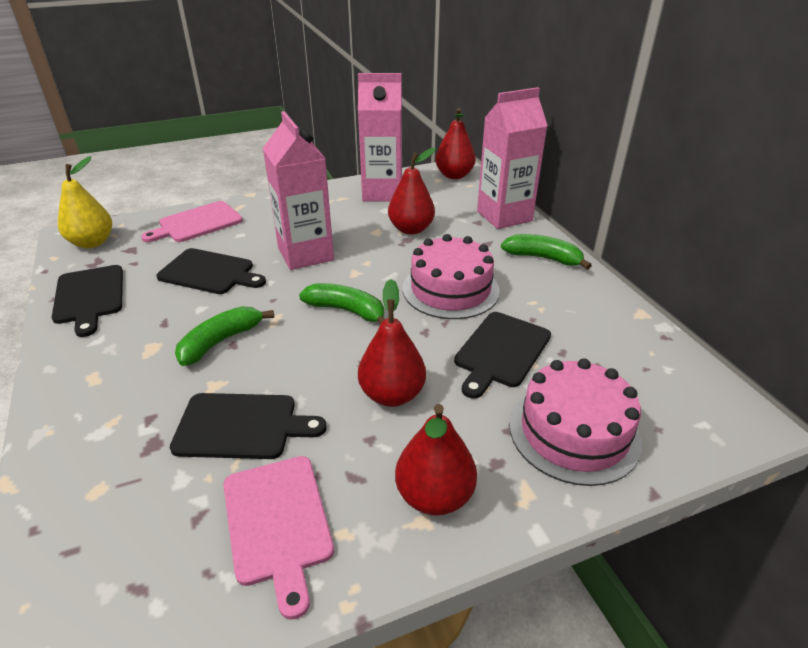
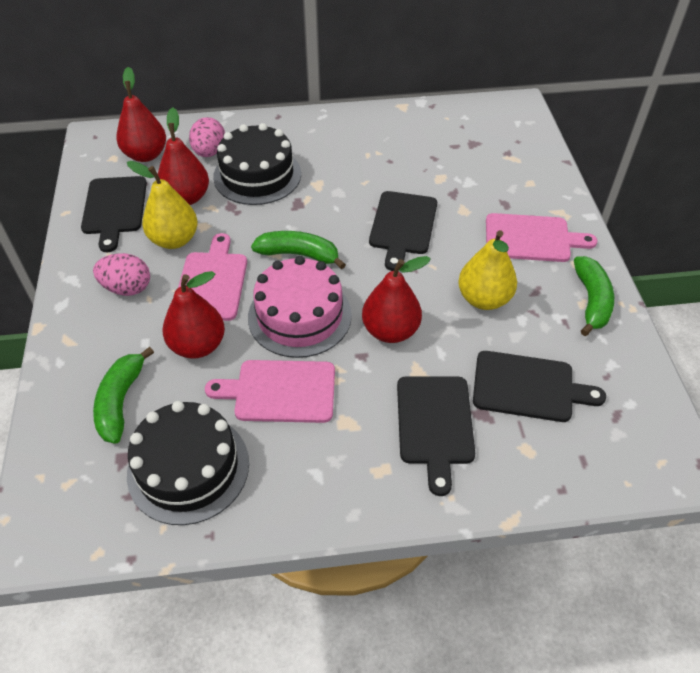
black cake: none = 0 -> [127,401,249,525] [213,123,301,205] = 2
pink cake: [403,234,500,319] [510,359,642,486] = 2 -> [248,256,352,358] = 1
pink carton: [263,111,334,270] [358,73,402,202] [477,87,548,229] = 3 -> none = 0
pink cutting board: [141,201,243,242] [224,456,334,620] = 2 -> [178,233,247,321] [205,360,335,423] [486,213,597,262] = 3
pink egg: none = 0 -> [93,253,150,296] [189,117,225,157] = 2
yellow pear: [58,156,112,248] = 1 -> [127,161,198,249] [458,230,517,310] = 2

